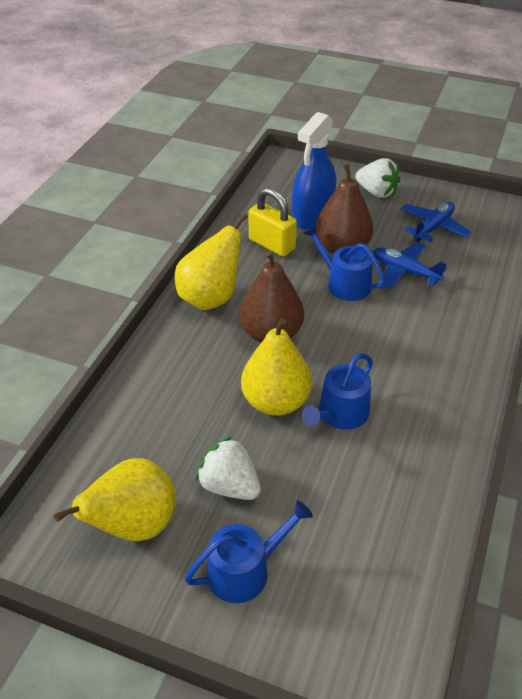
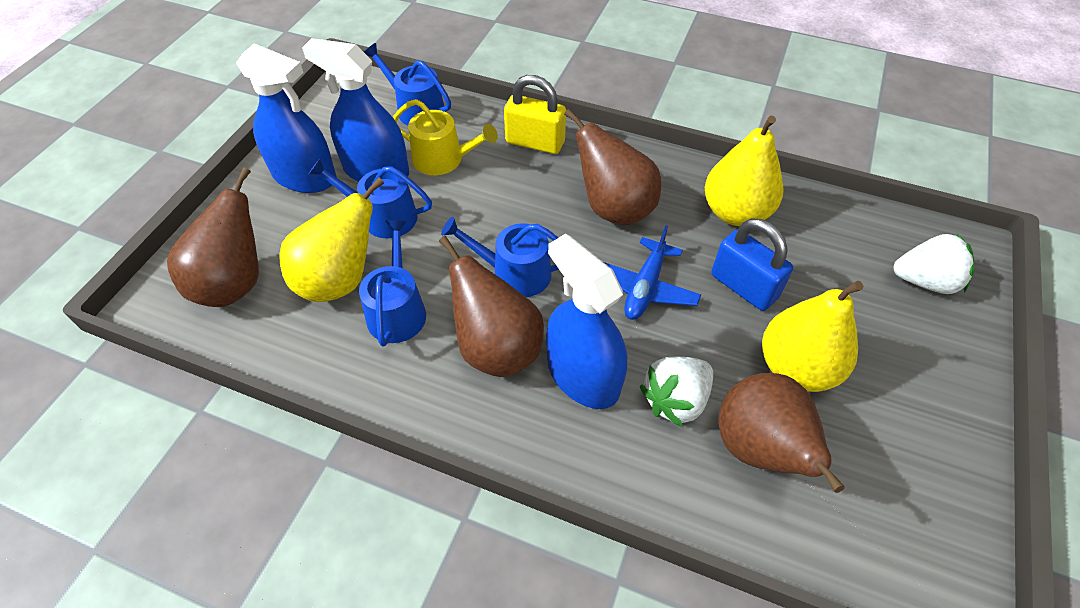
blue padlock: none = 0 -> [711,218,793,311] = 1
blue plane: [373,242,447,289] [401,202,471,242] = 2 -> [604,225,701,320] = 1
blue spray bottle: [292,112,336,230] = 1 -> [236,43,336,193] [302,38,409,182] [546,234,627,409] = 3
blue watering can: [185,500,313,603] [302,353,373,430] [303,225,386,301] = 3 -> [309,158,432,239] [359,220,426,347] [364,43,451,125] [441,217,559,297] = 4
brown pear: [239,251,304,343] [316,163,373,254] = 2 -> [167,167,259,307] [439,236,544,377] [564,109,661,225] [718,373,845,493] = 4
yellow watering can: none = 0 -> [393,99,498,175] = 1

